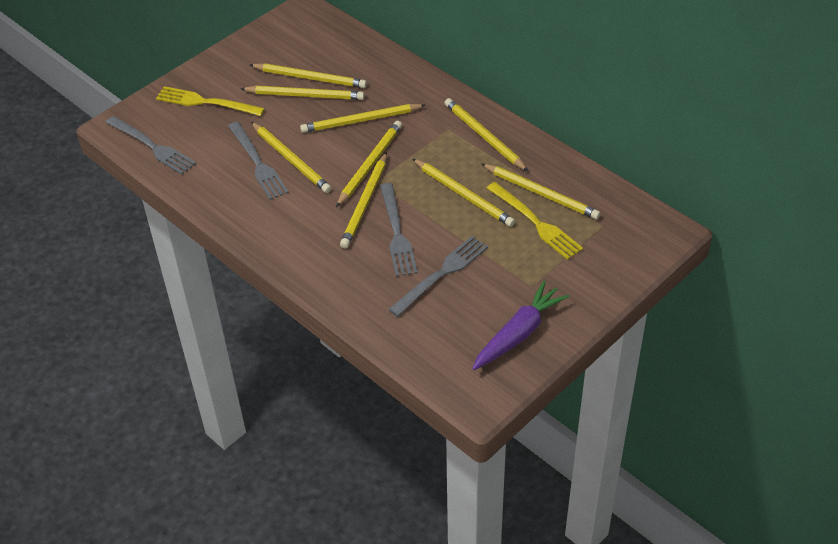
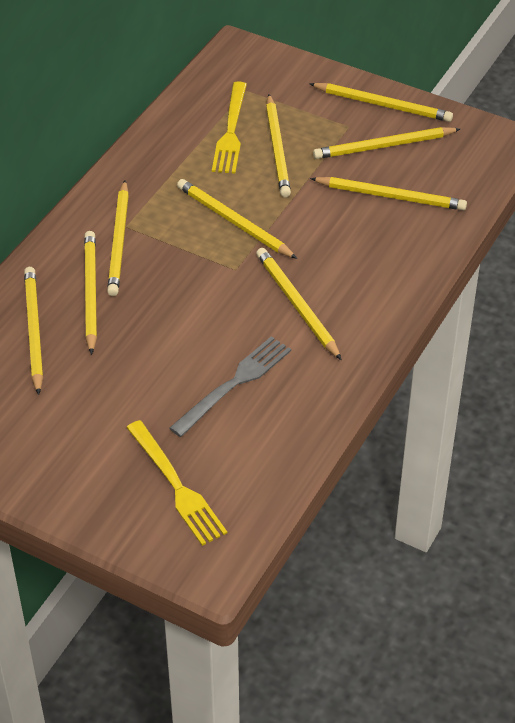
grey fork: [105,116,196,175] [228,121,289,200] [380,183,418,277] [388,236,488,317] = 4 -> [169,336,291,437] = 1
purple carrot: [472,281,570,370] = 1 -> none = 0

